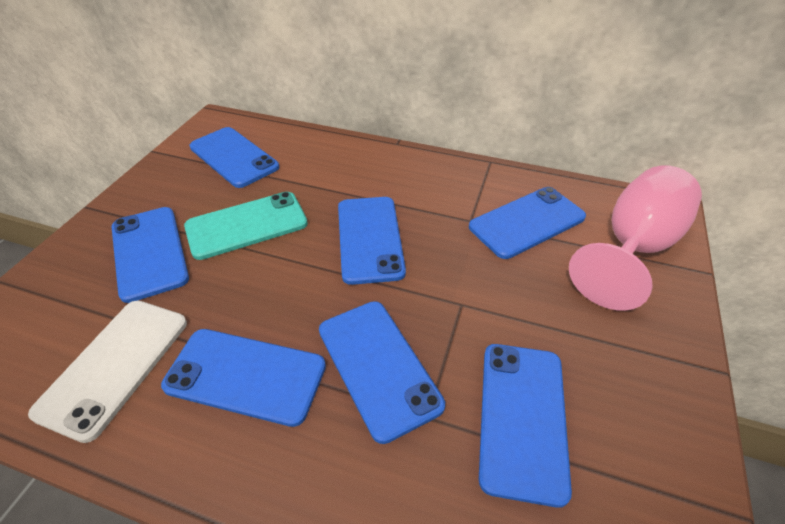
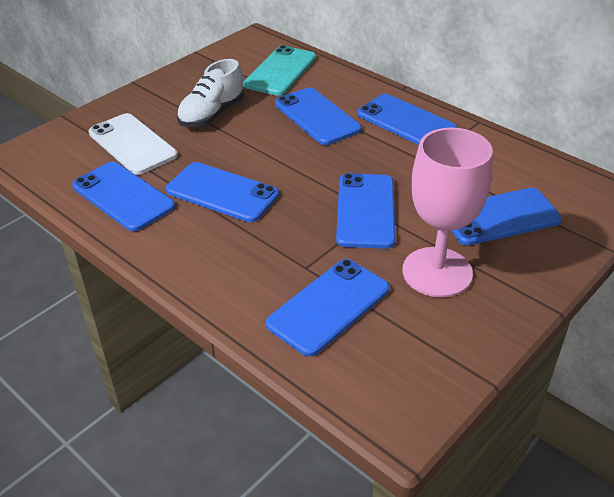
white shoe: none = 0 -> [177,59,244,127] = 1

